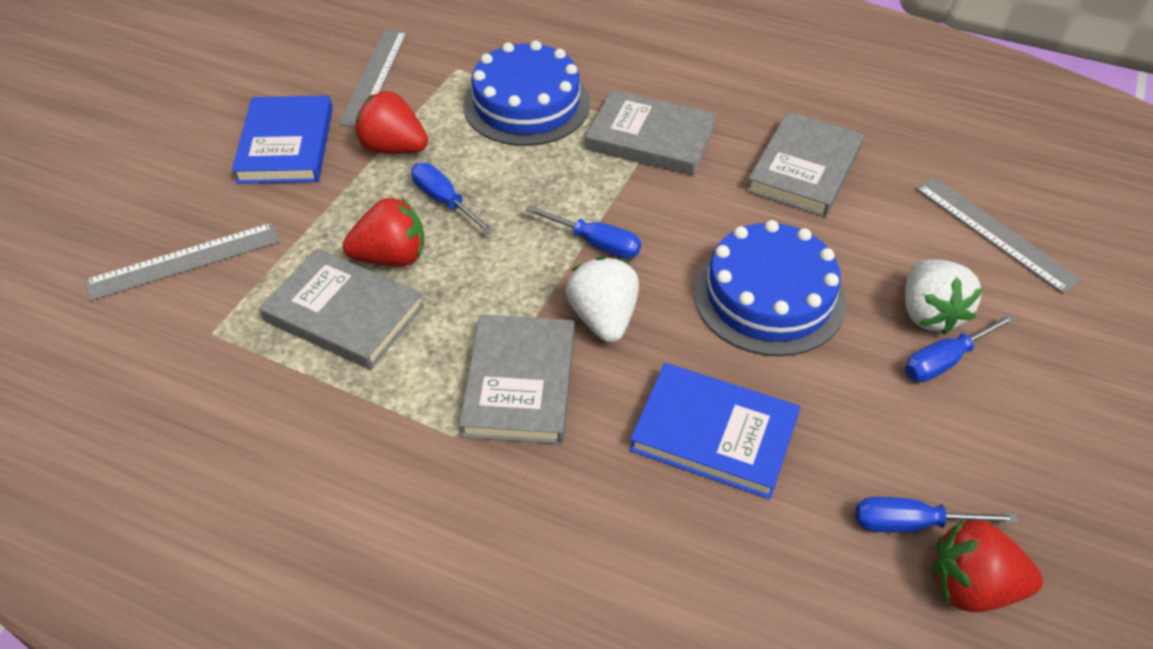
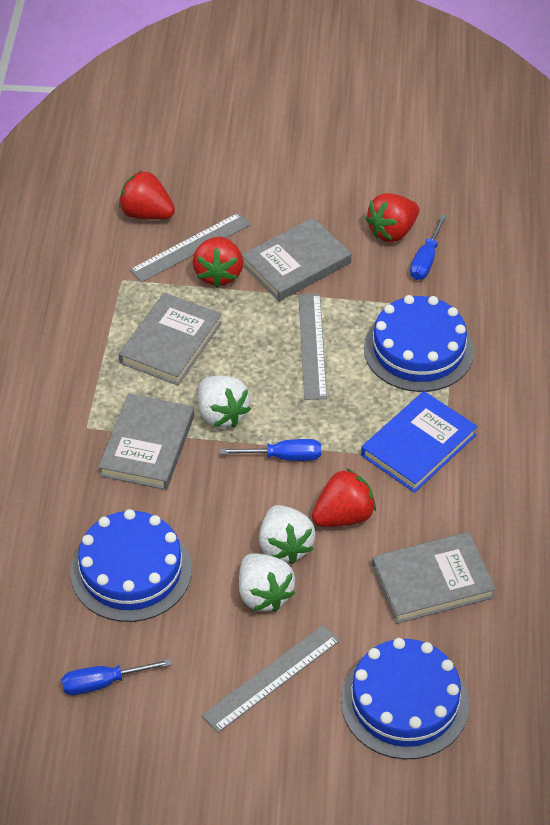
blue book: [232,95,333,184] [629,363,801,499] = 2 -> [361,391,478,493] = 1
blue cake: [463,41,590,146] [694,220,846,356] = 2 -> [70,509,192,622] [341,638,469,759] [364,295,474,392] = 3
blue screwdriver: [411,163,494,234] [525,205,641,259] [856,497,1019,532] [905,314,1016,382] = 4 -> [61,659,172,695] [220,439,321,461] [410,214,447,280] = 3
red strawberry: [343,197,424,267] [355,91,428,154] [932,519,1043,612] = 3 -> [119,171,175,219] [192,236,243,288] [312,468,376,527] [365,193,419,242] = 4
white strawberry: [566,257,639,343] [905,259,983,335] = 2 -> [198,376,251,428] [239,553,295,612] [259,505,315,564] = 3

